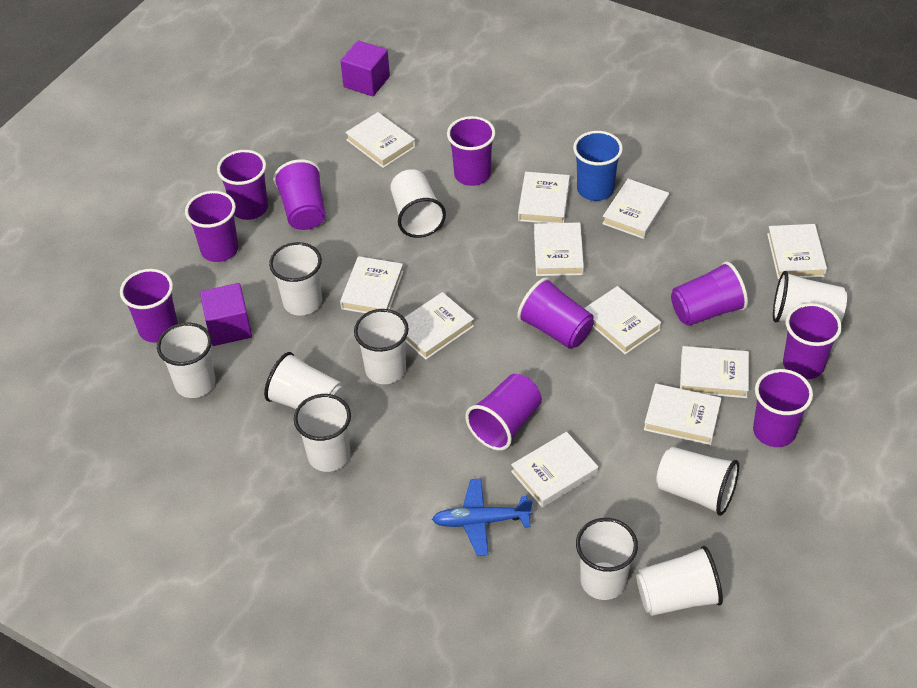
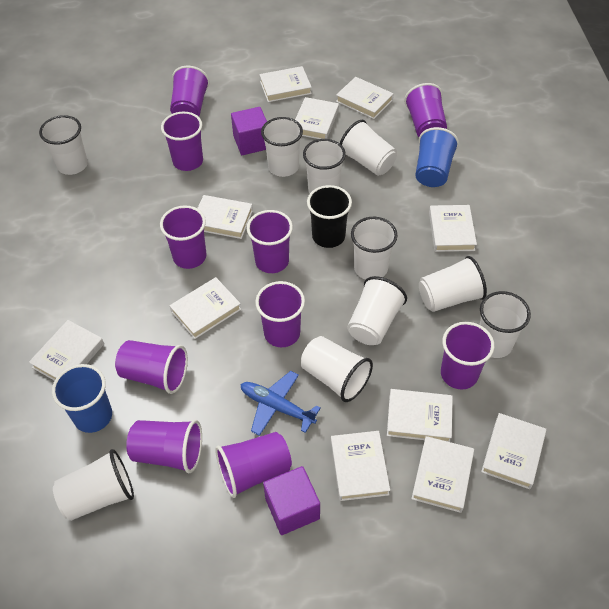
black cup: none = 0 -> [307,185,352,248] = 1
blue cup: [573,131,623,201] = 1 -> [52,364,112,433] [415,127,459,187] = 2

